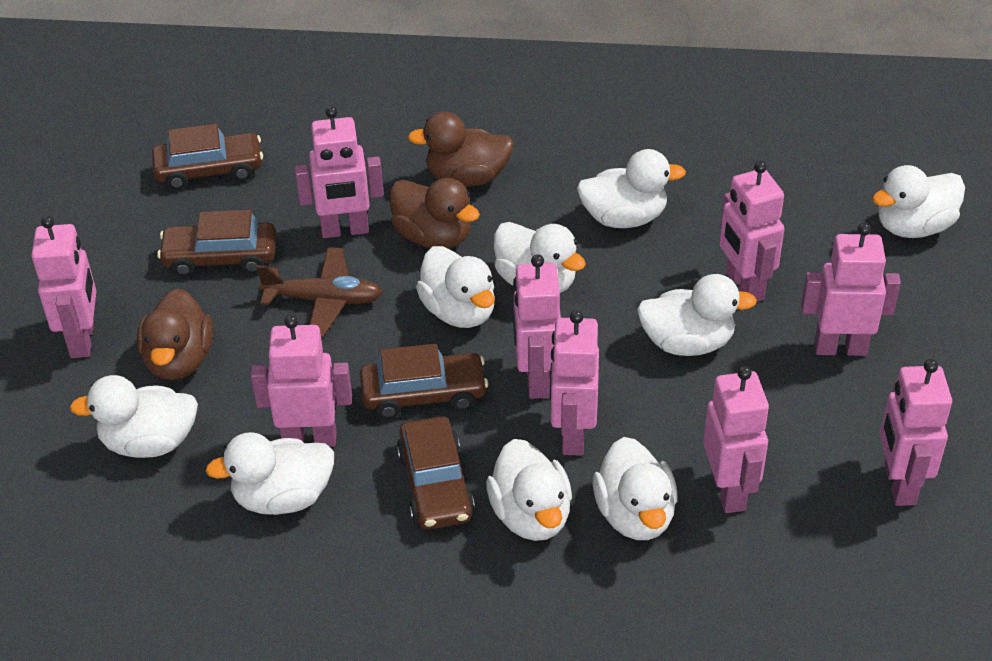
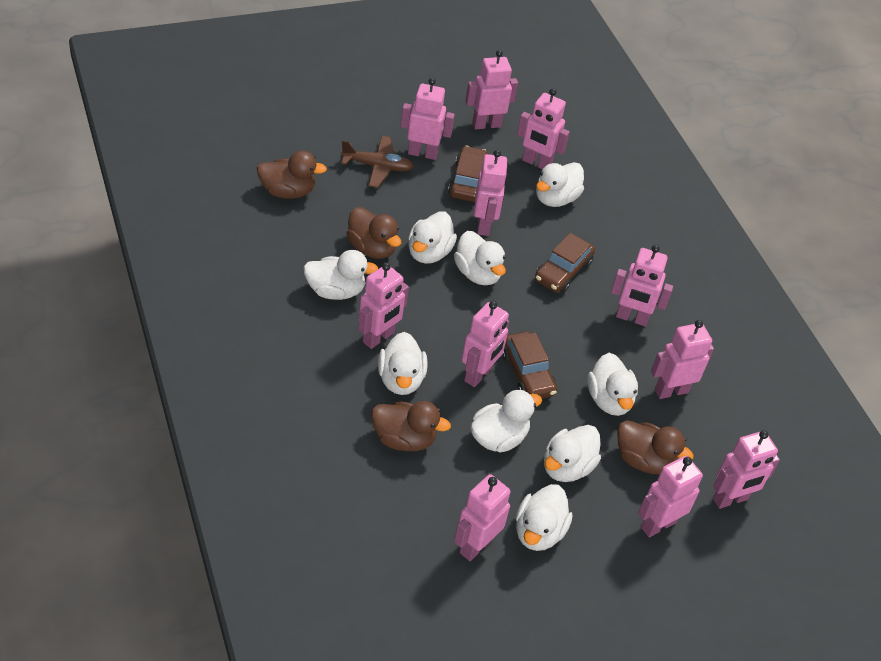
brown car: [152,124,263,190] [157,210,276,277] [360,344,488,419] [397,416,475,530] = 4 -> [448,146,488,202] [502,331,557,399] [535,233,595,293] = 3
brown duck: [137,288,213,380] [389,178,480,248] [408,111,514,187] = 3 -> [256,151,327,199] [346,207,401,259] [371,401,451,451] [617,420,694,474] = 4
pink robot: [31,216,96,358] [251,315,352,447] [295,106,384,238] [513,254,561,399] [550,310,599,456] [703,366,769,513] [720,161,784,301] [801,223,901,356] [880,359,952,506] = 9 -> [359,263,409,349] [401,78,455,160] [454,474,511,561] [461,301,509,387] [465,50,518,129] [474,150,508,236] [517,88,570,169] [611,245,673,326] [638,456,703,537] [651,320,714,399] [713,430,780,509] = 11

